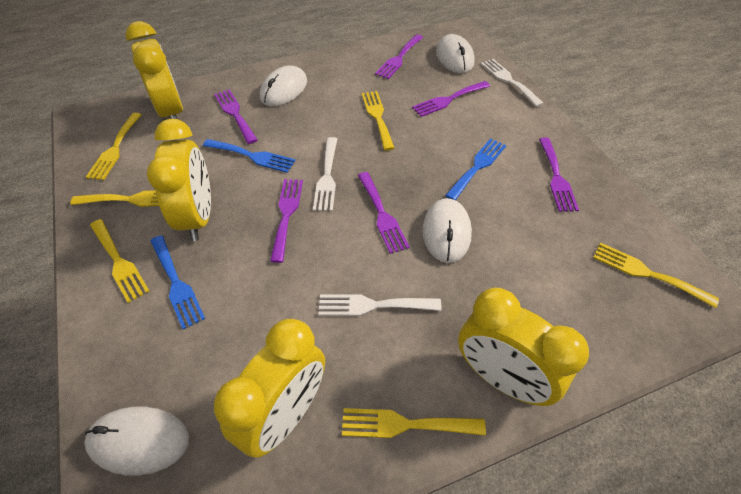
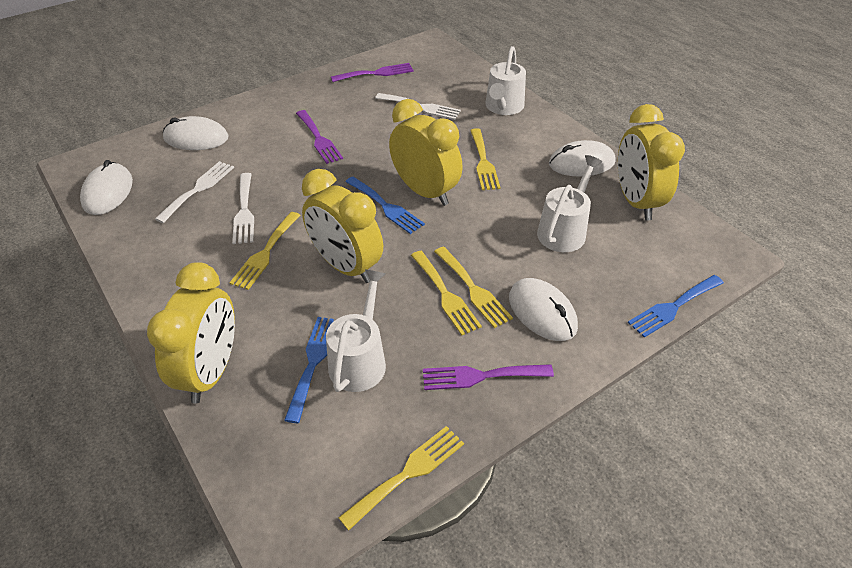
purple fork: [214,89,257,144] [270,179,303,263] [358,172,410,254] [375,34,423,79] [412,81,490,117] [539,138,579,212] = 6 -> [296,110,343,164] [331,63,414,82] [423,364,554,390] = 3
white watering can: none = 0 -> [326,269,386,392] [485,46,526,115] [537,155,602,252] = 3
yellow fork: [70,190,159,207] [86,113,142,180] [90,219,149,303] [342,408,486,438] [362,91,394,151] [593,243,719,308] = 6 -> [230,212,301,290] [338,426,464,530] [411,251,482,335] [434,247,513,328] [470,128,501,190] = 5

